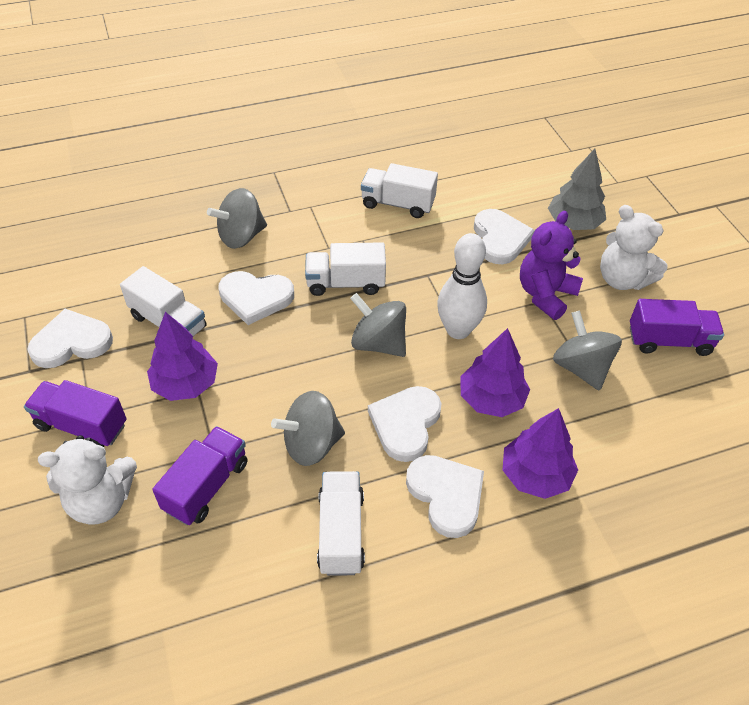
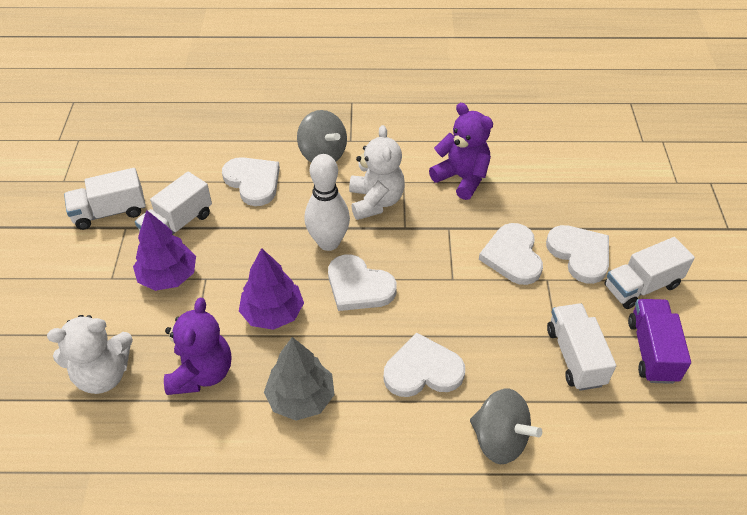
grey spinning top: [207,188,267,249] [271,391,345,466] [350,293,406,357] [553,310,622,391] = 4 -> [297,110,347,162] [470,389,542,464] = 2
purple teddy bear: [520,211,583,320] = 1 -> [164,298,231,395] [429,103,493,200] = 2
purple tree: [147,312,218,401] [460,328,530,417] [503,408,578,499] = 3 -> [133,210,196,291] [239,248,304,330] = 2
purple truck: [24,380,127,447] [152,426,248,525] [630,299,724,356] = 3 -> [628,299,691,384] = 1

